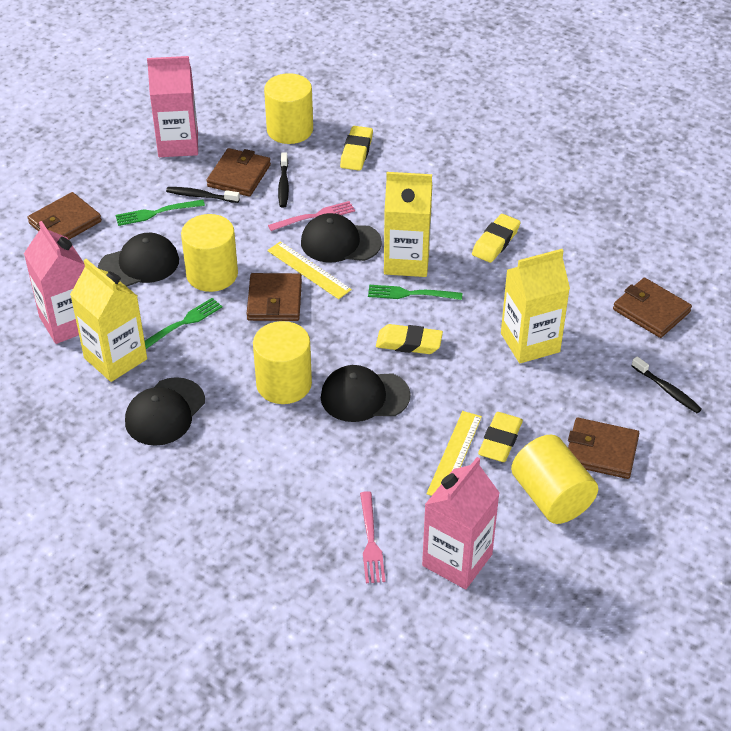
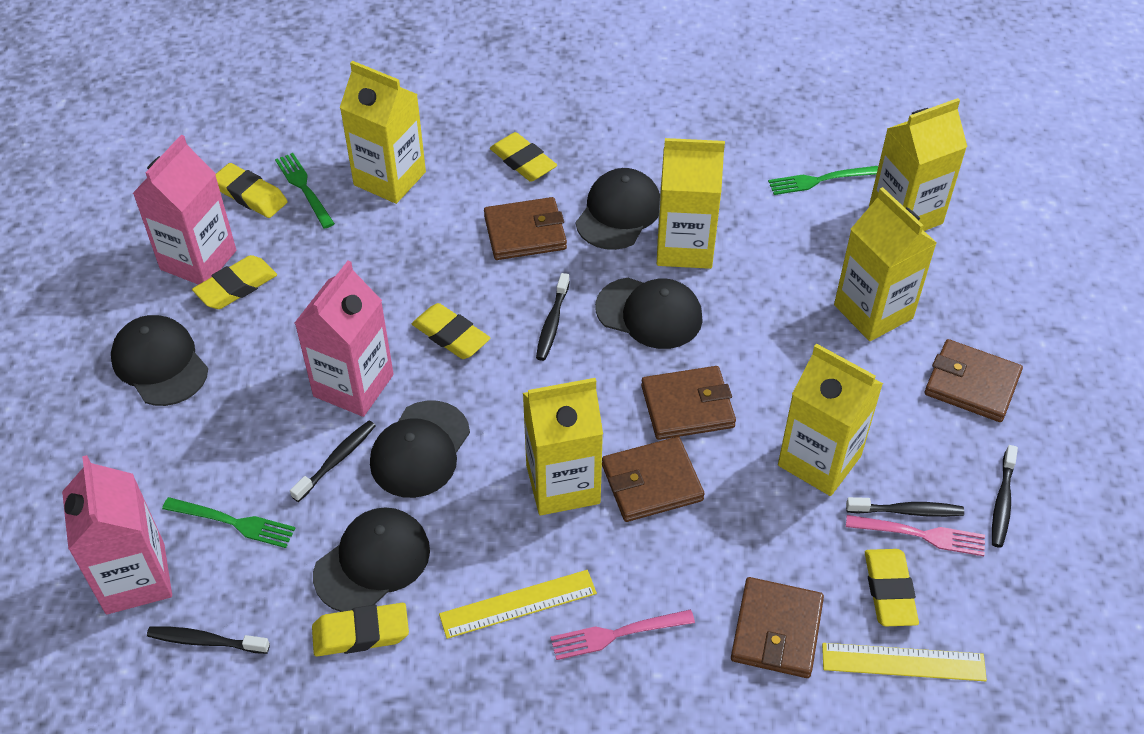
black cap: [98,233,179,287] [125,377,205,446] [301,213,382,262] [321,365,411,422] = 4 -> [111,315,208,406] [313,507,430,612] [370,401,470,498] [576,168,660,250] [595,278,703,349] = 5
black toothbrush: [166,187,240,203] [278,152,289,208] [632,356,702,413] = 3 -> [147,626,270,654] [290,421,376,502] [536,273,570,361] [846,497,964,517] [992,445,1018,548] = 5
yellow carton: [70,259,147,382] [384,172,432,277] [501,249,570,363] = 3 -> [340,61,426,204] [523,378,603,515] [657,138,725,269] [778,343,883,496] [834,187,937,341] [869,98,967,231] = 6
yellow cylinder: [181,214,238,292] [253,321,312,404] [264,73,313,144] [511,435,598,524] = 4 -> none = 0
yellow eraser: [340,126,373,171] [376,324,443,354] [472,214,521,263] [478,412,523,462] = 4 -> [192,255,277,309] [215,163,288,218] [312,603,409,657] [412,303,490,359] [490,132,557,182] [865,549,919,626] = 6

